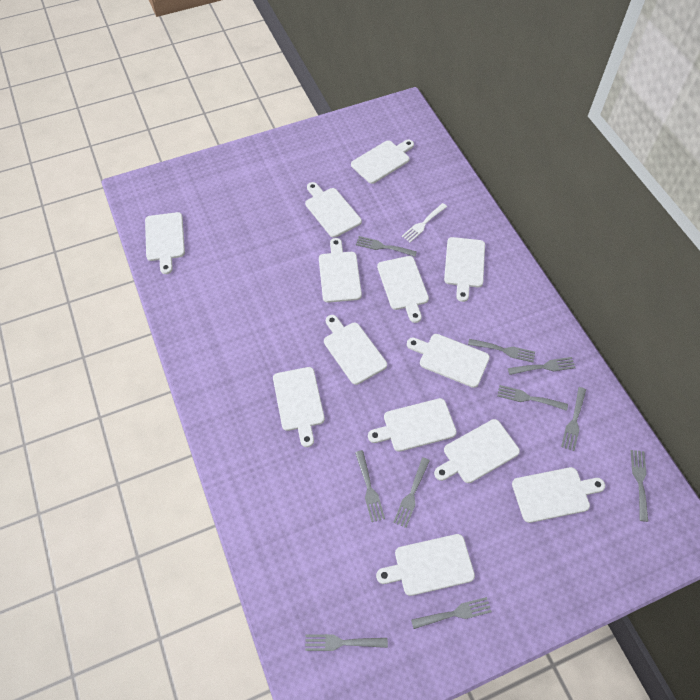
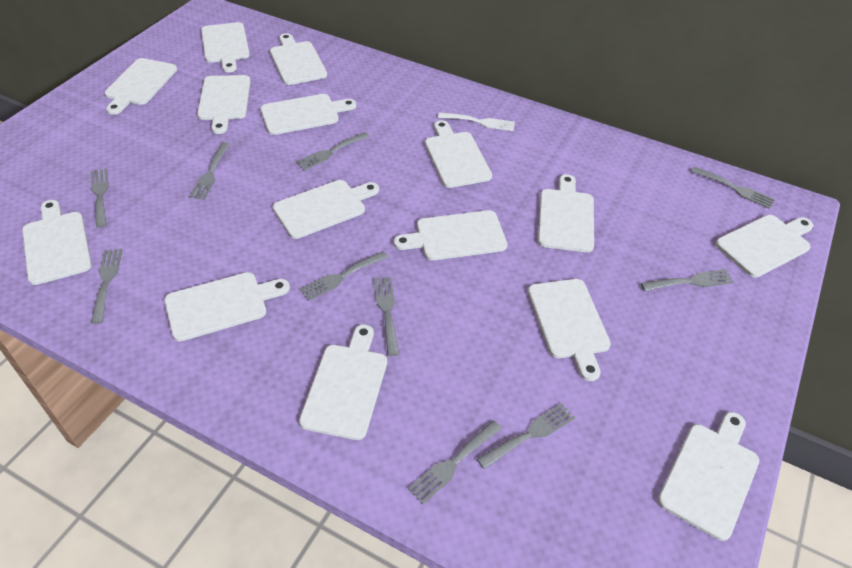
white cutting board: [145,212,185,274] [273,367,325,447] [305,182,362,238] [319,238,362,303] [324,315,387,385] [351,140,414,184] [368,398,457,452] [376,534,475,596] [377,256,429,323] [407,334,490,388] [434,419,520,483] [444,237,485,302] [512,467,605,523] = 13 -> [22,200,92,285] [104,58,177,115] [164,272,290,341] [197,75,251,134] [201,22,250,73] [260,94,356,135] [270,33,327,85] [273,180,379,239] [299,324,387,440] [394,210,507,261] [425,120,492,188] [528,279,611,381] [538,174,594,252] [658,412,759,541] [715,215,813,277] = 15

